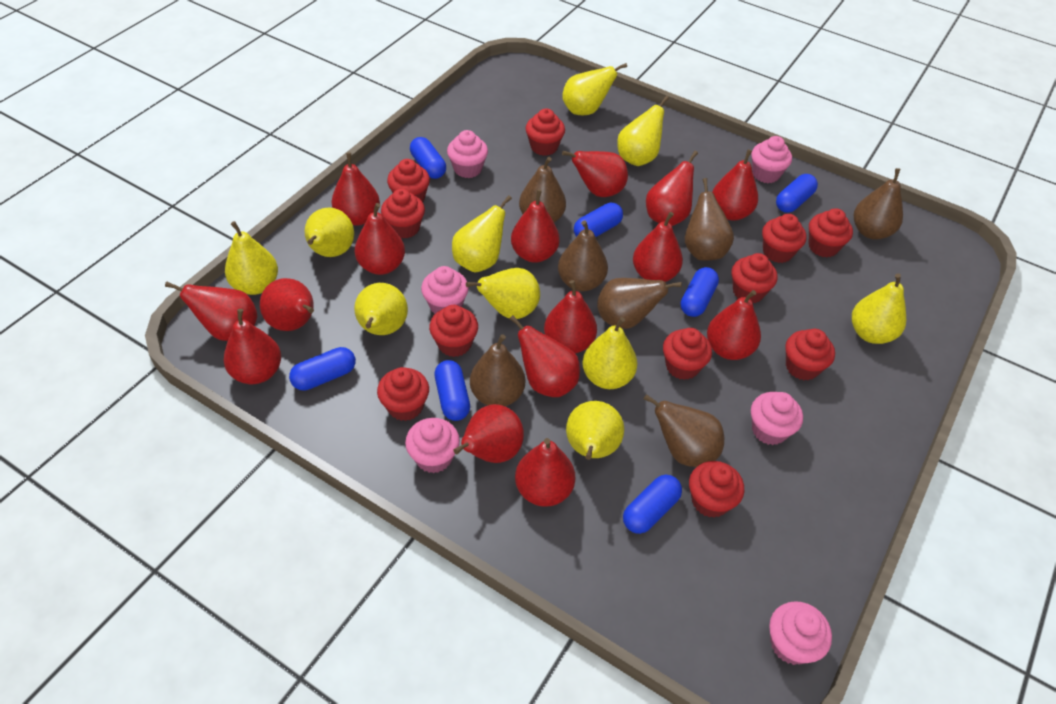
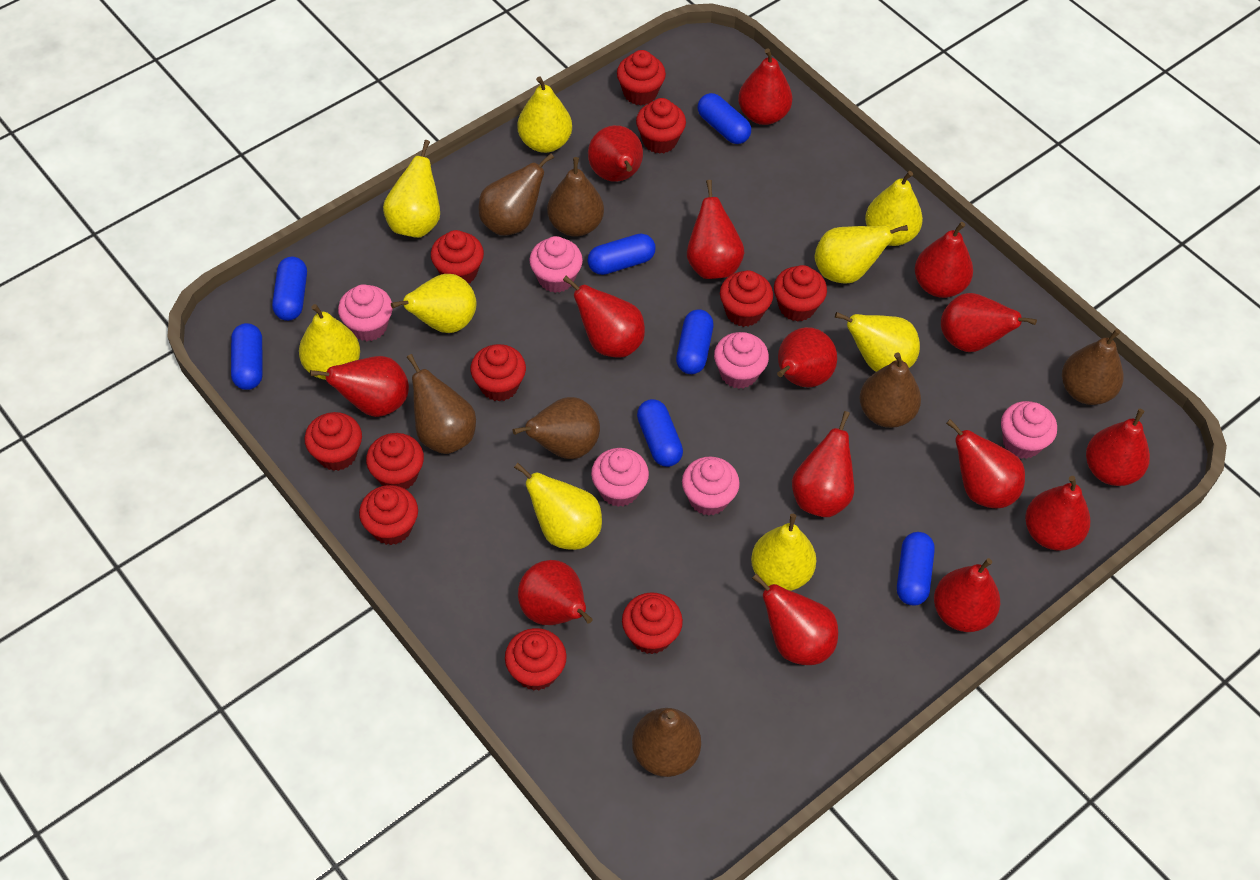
yellow pear: [225,221,278,295] [305,207,354,257] [354,283,408,335] [452,195,512,272] [466,268,540,319] [562,63,627,115] [566,401,624,460] [582,317,637,389] [617,96,669,166] [852,273,906,344] = 10 -> [299,304,360,380] [383,140,440,238] [391,274,476,333] [514,463,602,550] [517,77,572,153] [751,514,816,591] [815,225,908,284] [835,312,920,372] [865,171,923,246] = 9

